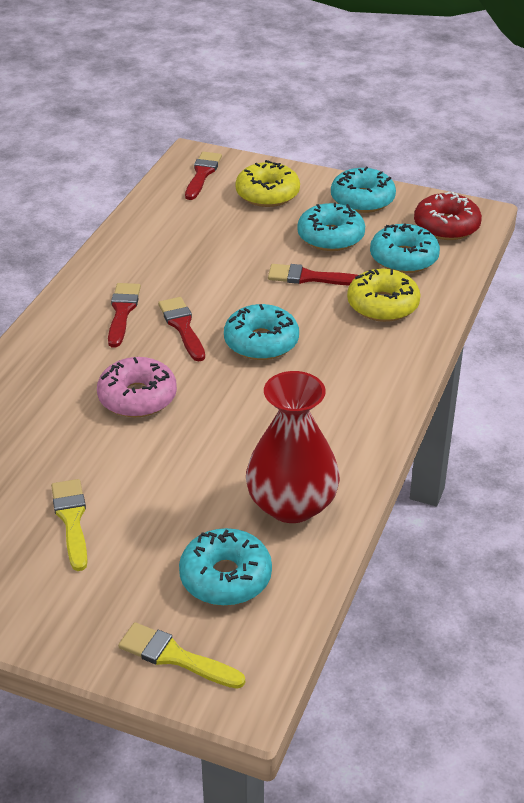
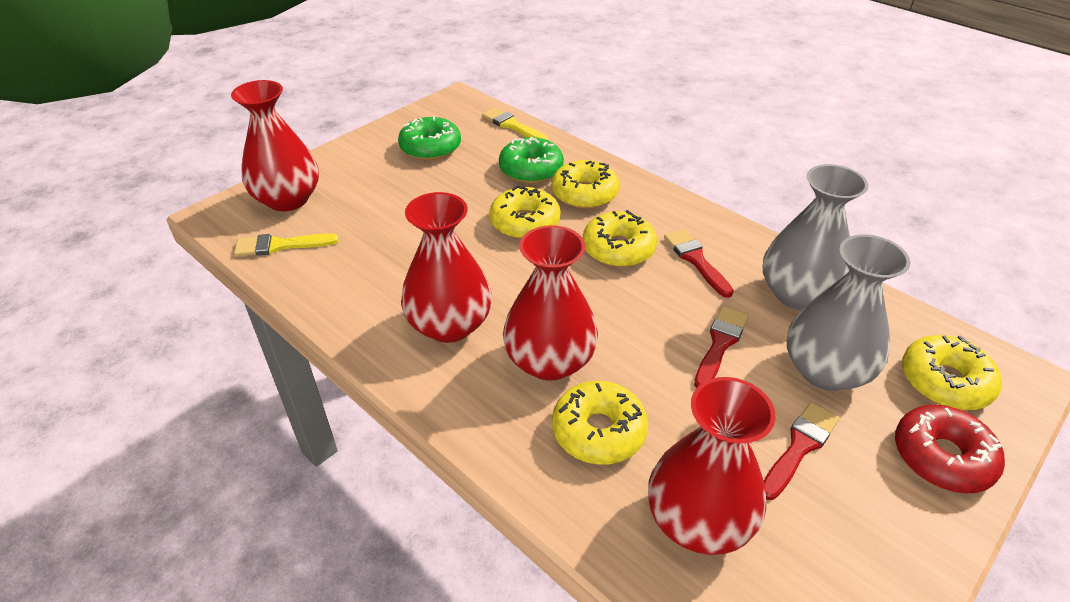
green donut: none = 0 -> [398,116,461,160] [499,137,564,183] = 2
grey vase: none = 0 -> [763,164,869,310] [787,234,911,391] = 2
pink donut: [97,357,177,417] = 1 -> none = 0
red brush: [108,283,141,348] [158,297,205,361] [185,152,222,200] [268,264,358,286] = 4 -> [664,229,734,298] [694,306,748,388] [764,402,839,500] = 3
red vase: [246,371,340,523] = 1 -> [231,80,319,212] [401,192,492,343] [503,225,598,381] [648,377,776,555] = 4
turquoise donut: [179,528,272,606] [224,304,299,360] [297,203,365,251] [331,167,396,213] [370,223,440,273] = 5 -> none = 0
yellow donut: [235,160,300,207] [347,269,421,322] = 2 -> [489,185,561,239] [552,160,620,209] [552,381,648,465] [583,210,657,267] [902,335,1002,410] = 5

